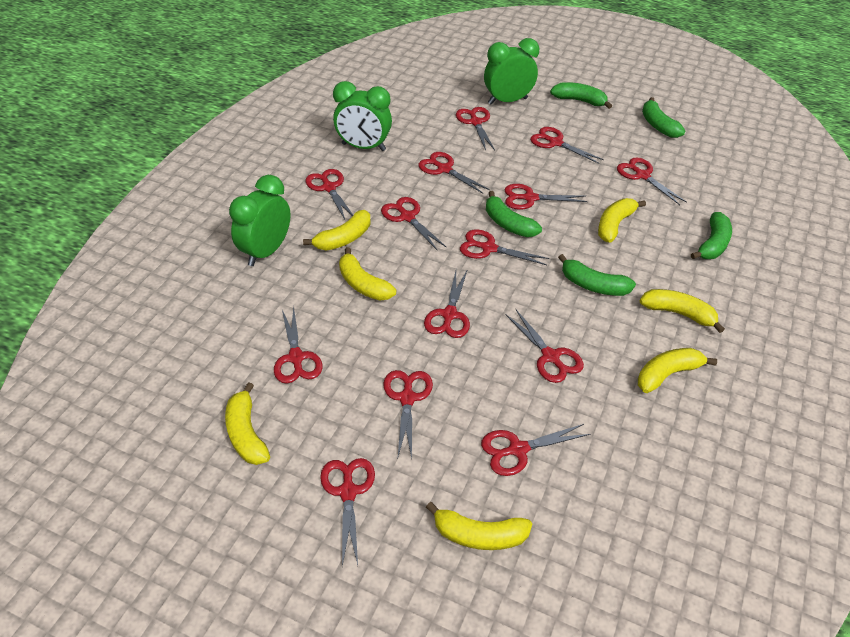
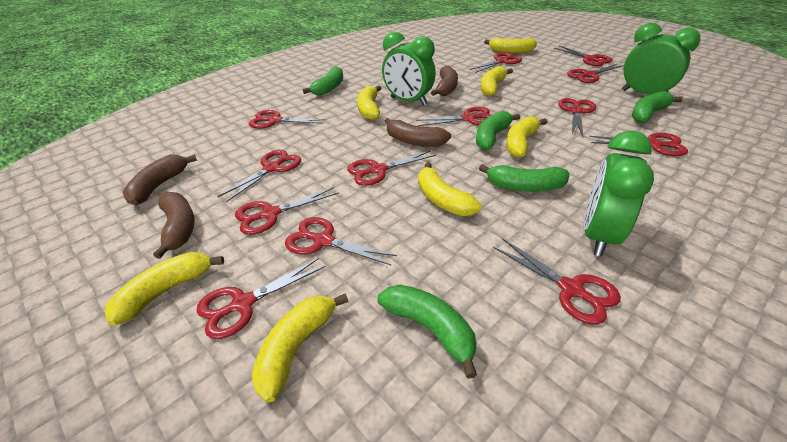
brown banana: none = 0 -> [123,154,197,205] [153,192,195,259] [385,118,451,147] [431,66,458,96] = 4
red scissors: [274,306,323,384] [305,169,353,221] [320,458,375,566] [381,197,446,250] [383,370,433,459] [418,152,490,194] [424,271,470,338] [456,107,495,151] [460,229,549,265] [481,424,590,476] [504,184,588,210] [506,309,584,383] [530,127,604,164] [617,157,687,205] = 14 -> [196,258,326,339] [217,150,301,202] [235,187,338,235] [249,110,326,129] [285,217,397,265] [347,150,436,186] [416,107,491,126] [470,52,522,73] [493,238,621,325] [554,45,613,66] [558,98,596,136] [567,64,624,83] [589,133,688,156] = 13

